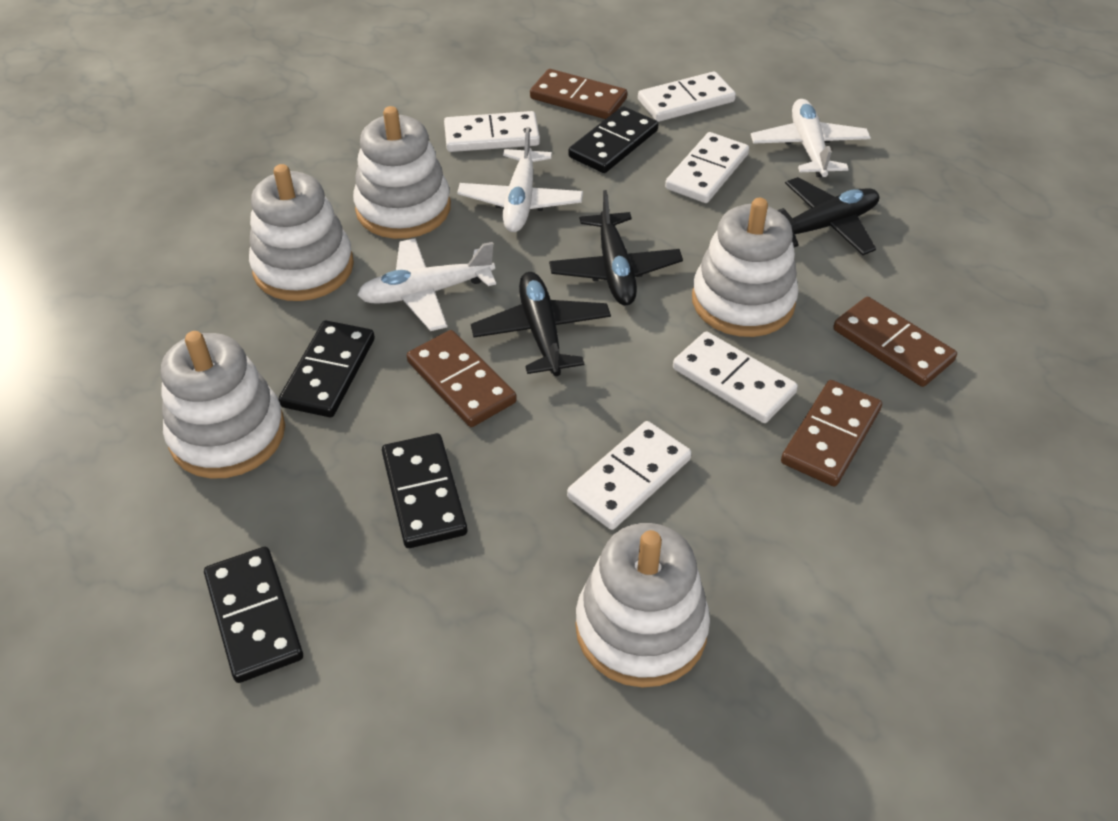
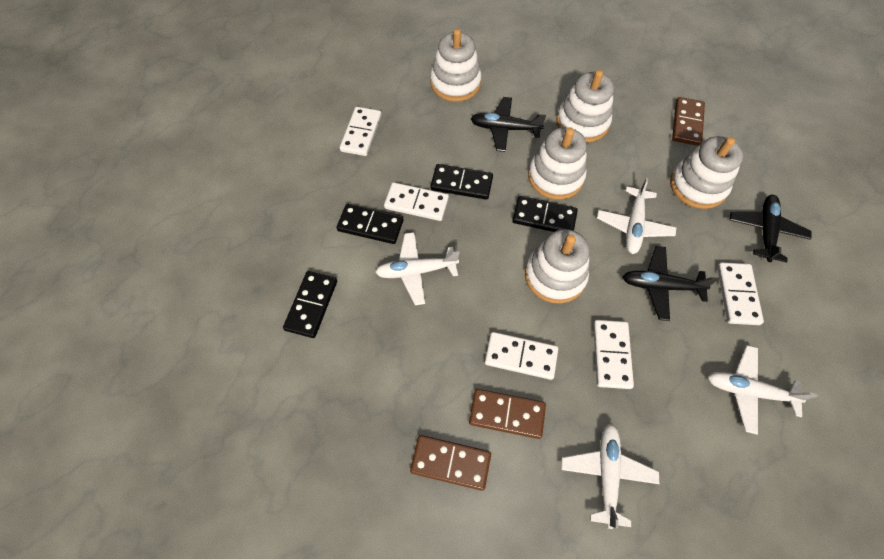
brown domino: [407,330,517,427] [530,69,627,119] [781,380,882,487] [833,297,957,387] = 4 -> [410,435,491,491] [469,389,546,439] [672,97,705,146] = 3
white plane: [357,238,496,331] [457,127,583,232] [751,99,871,177] = 3 -> [375,232,459,305] [561,423,659,529] [597,178,676,254] [708,345,818,435] = 4

